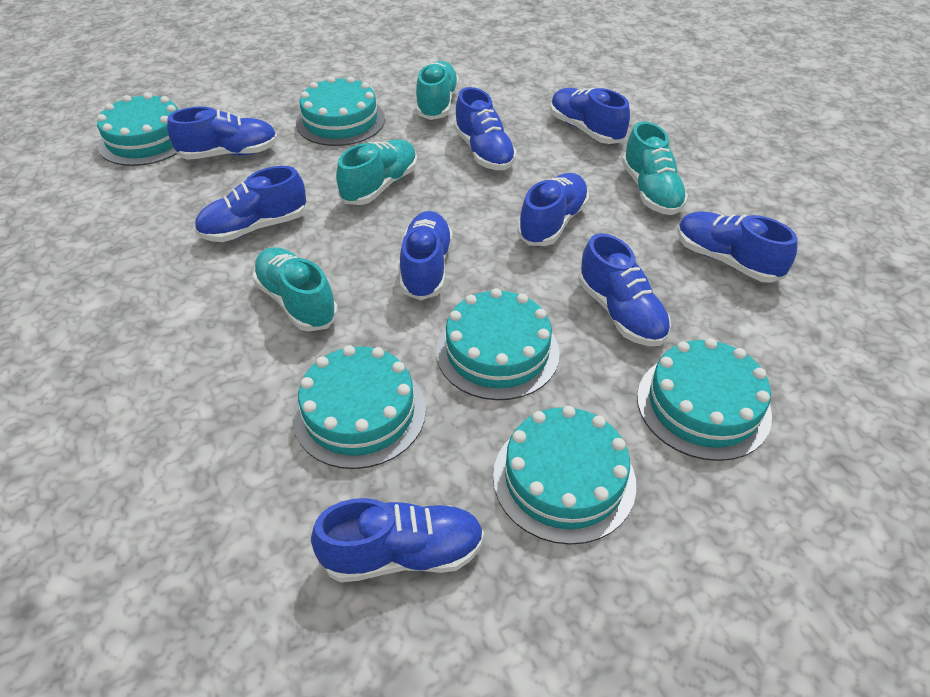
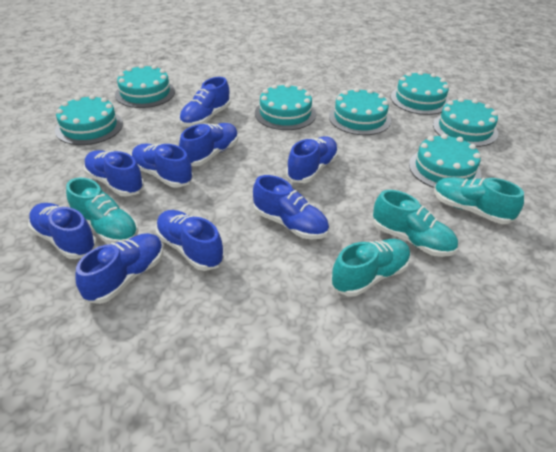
turquoise cake: [97,92,178,166] [293,345,426,469] [296,76,385,146] [436,288,560,400] [493,406,636,545] [637,338,772,461] = 6 -> [55,95,123,145] [115,64,175,108] [255,83,316,130] [329,88,391,135] [391,71,450,115] [409,134,481,188] [433,98,498,147] = 7

